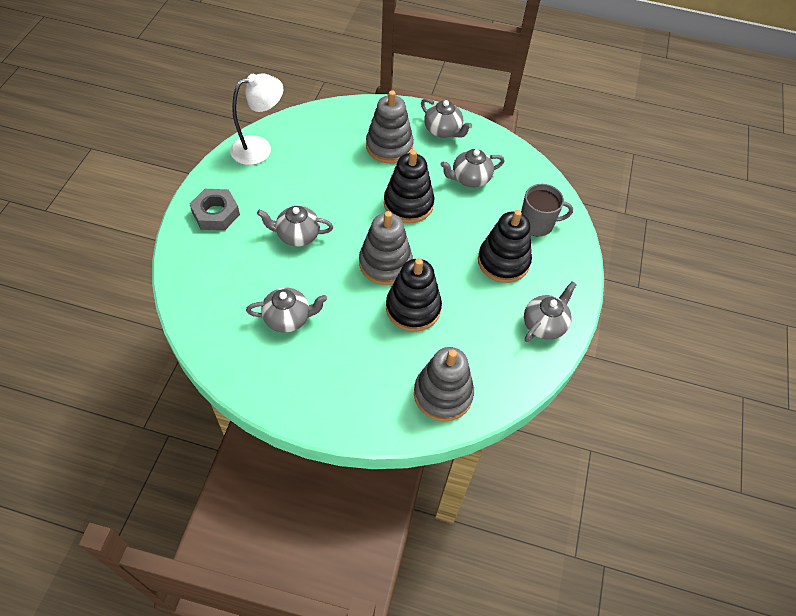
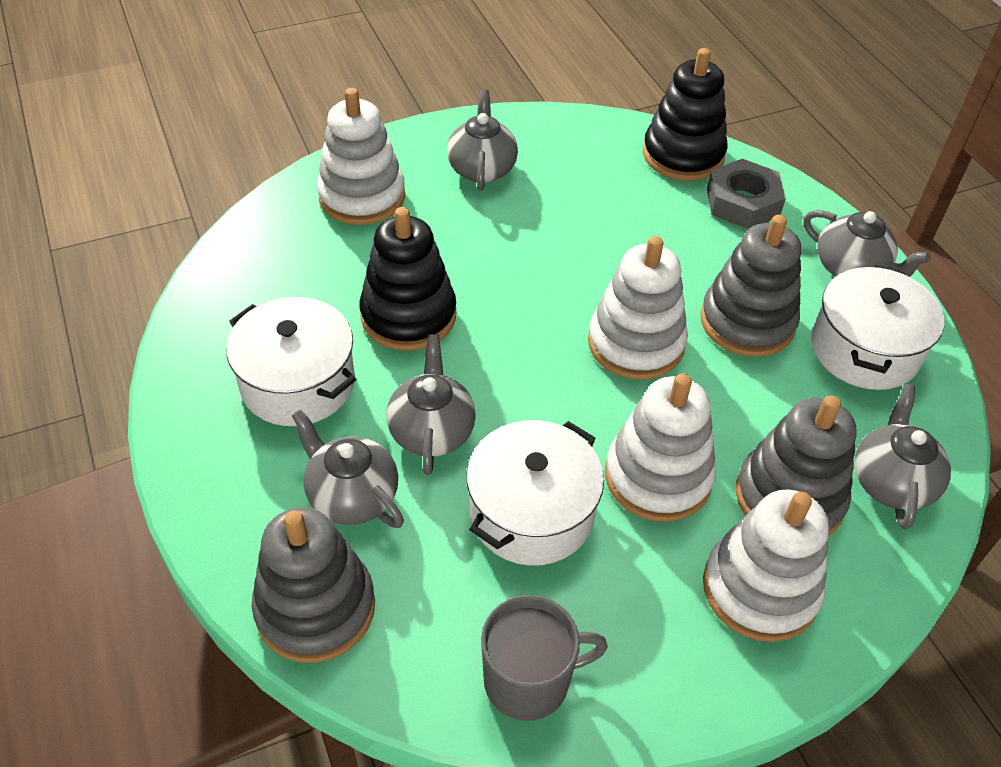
black stacking toy: [384,150,434,223] [386,258,442,332] [478,210,532,283] = 3 -> [359,207,456,351] [643,48,727,181] = 2
white lamp: [230,73,283,165] = 1 -> none = 0
white pot: none = 0 -> [226,297,356,426] [466,420,604,566] [811,265,944,390] = 3
white stacking toy: none = 0 -> [317,88,405,225] [588,236,688,380] [605,373,716,522] [703,489,829,642] = 4

